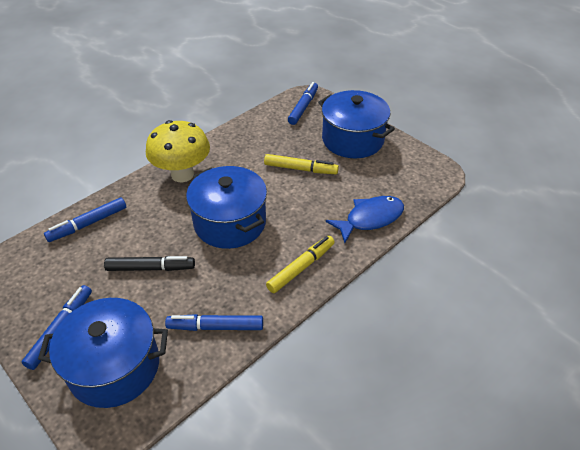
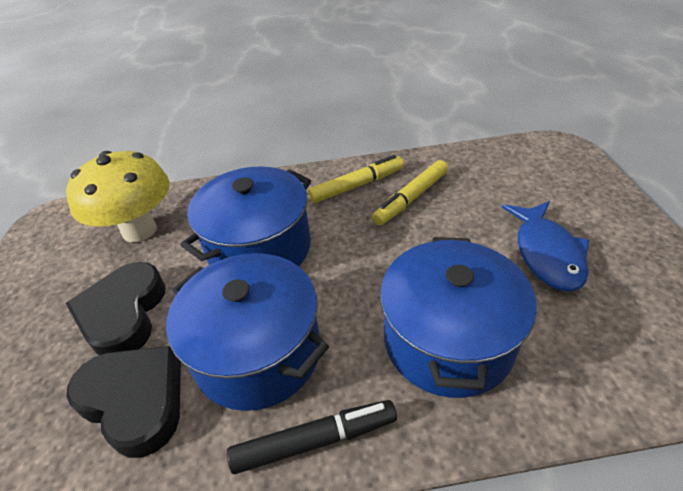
black heart: none = 0 -> [66,262,166,355] [66,346,181,458] = 2
blue marker: [22,285,92,370] [44,198,126,242] [165,314,263,331] [288,82,318,125] = 4 -> none = 0

